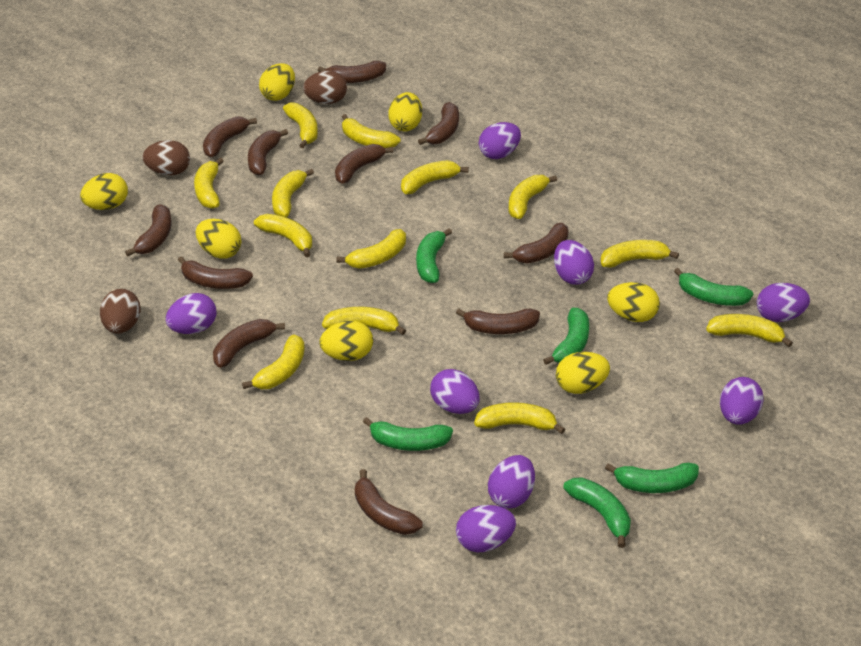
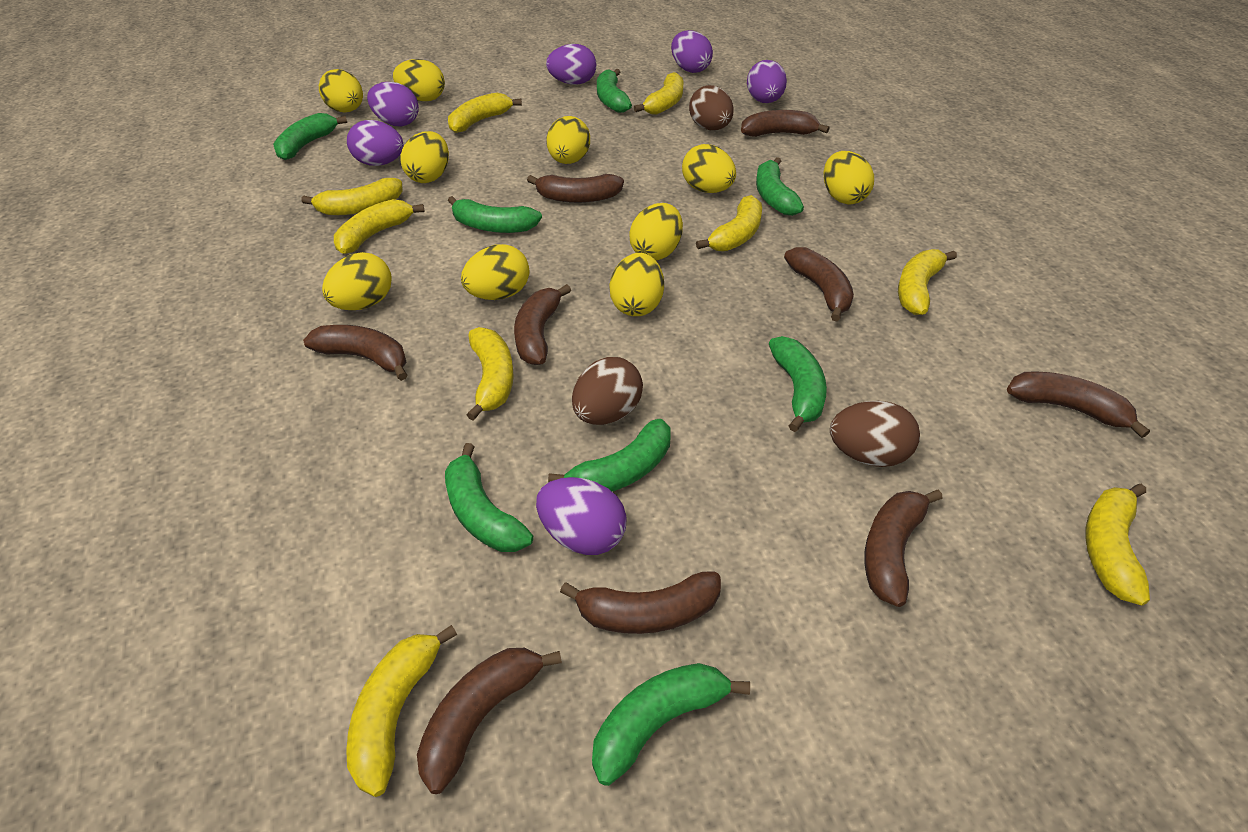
brown banana: [125,204,171,256] [178,256,253,289] [203,116,257,158] [213,319,285,368] [248,129,288,175] [318,61,386,83] [335,144,393,184] [355,469,423,535] [418,102,459,145] [456,309,540,334] [504,223,568,263] = 11 -> [303,325,407,381] [417,648,562,794] [514,284,571,365] [527,174,624,203] [560,571,721,634] [741,110,830,137] [784,247,854,321] [864,490,943,607] [1007,371,1150,438] = 9
green banana: [363,417,453,451] [416,228,452,283] [543,308,589,365] [563,477,631,548] [605,463,699,493] [674,268,753,306] = 6 -> [273,113,347,160] [445,443,533,552] [448,196,542,233] [548,419,671,491] [592,663,750,786] [597,69,632,113] [756,157,804,216] [769,336,827,432] = 8
purple egg: [166,293,216,334] [430,369,480,414] [456,505,516,552] [479,122,521,159] [488,455,535,509] [554,240,594,285] [720,377,764,425] [757,283,810,322] = 8 -> [347,120,403,166] [367,82,419,126] [536,477,627,555] [546,44,596,85] [671,30,713,73] [747,60,787,103] = 6
yellow banana: [194,158,224,209] [242,335,305,389] [254,214,312,257] [272,169,314,217] [283,103,318,148] [322,307,406,335] [336,229,406,269] [342,114,401,148] [401,160,469,194] [474,402,565,434] [509,175,557,219] [600,240,679,268] [706,314,793,347] = 13 -> [301,178,403,215] [334,199,425,254] [346,625,457,797] [448,93,522,133] [467,327,514,421] [634,72,684,115] [696,195,762,252] [898,249,957,315] [1085,484,1150,606] = 9
yellow egg: [80,173,128,210] [196,219,241,259] [259,63,295,101] [319,321,373,361] [388,92,422,131] [556,352,610,394] [607,282,660,322] = 7 -> [319,69,363,113] [322,252,392,310] [393,59,445,101] [400,131,449,183] [461,244,529,300] [546,116,590,164] [609,253,664,316] [629,203,683,260] [682,144,736,193] [823,151,874,204] = 10

